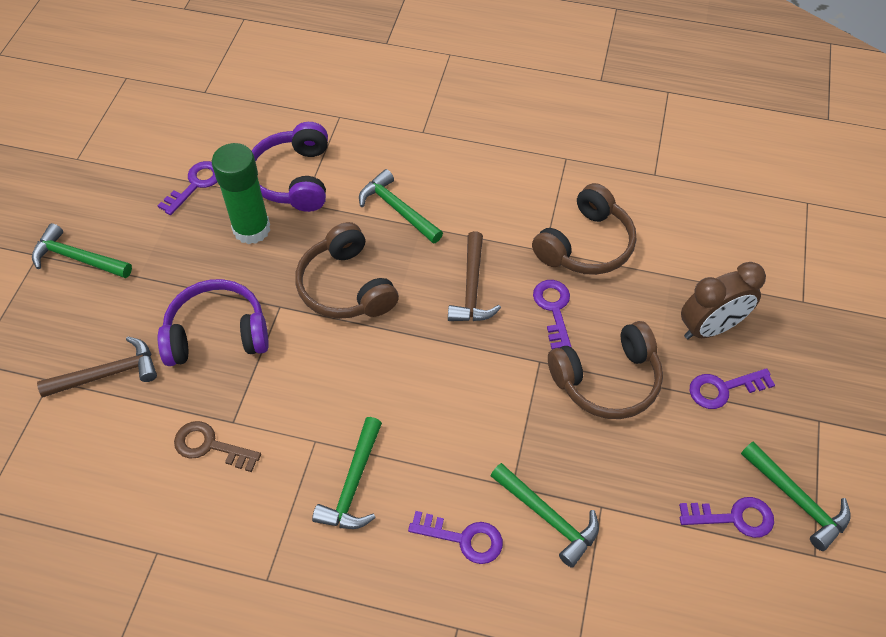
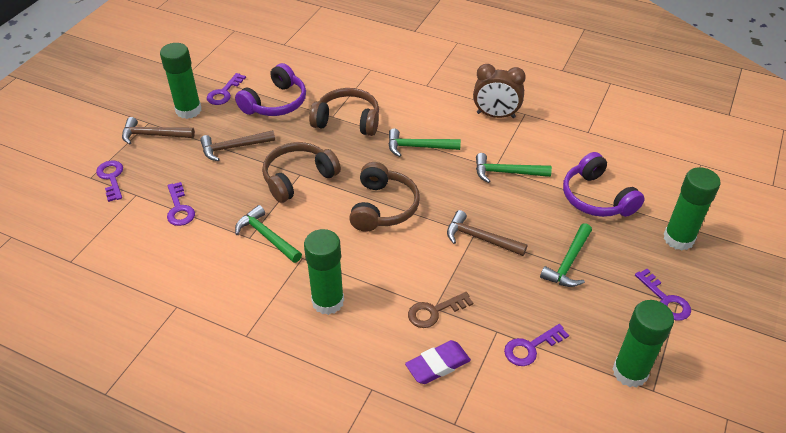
brown hammer: [37,336,157,397] [448,231,501,321] = 2 -> [122,117,195,145] [200,130,275,161] [447,210,527,256] = 3
green glue stick: [212,143,270,244] = 1 -> [160,43,202,119] [304,229,344,315] [613,300,674,388] [663,167,720,250] = 4
green hammer: [32,223,132,278] [312,417,382,529] [359,169,443,243] [491,463,599,568] [741,442,851,551] = 5 -> [235,205,302,263] [388,129,461,157] [476,153,552,183] [540,223,592,287] = 4
purple eraser: none = 0 -> [405,340,471,384] = 1

